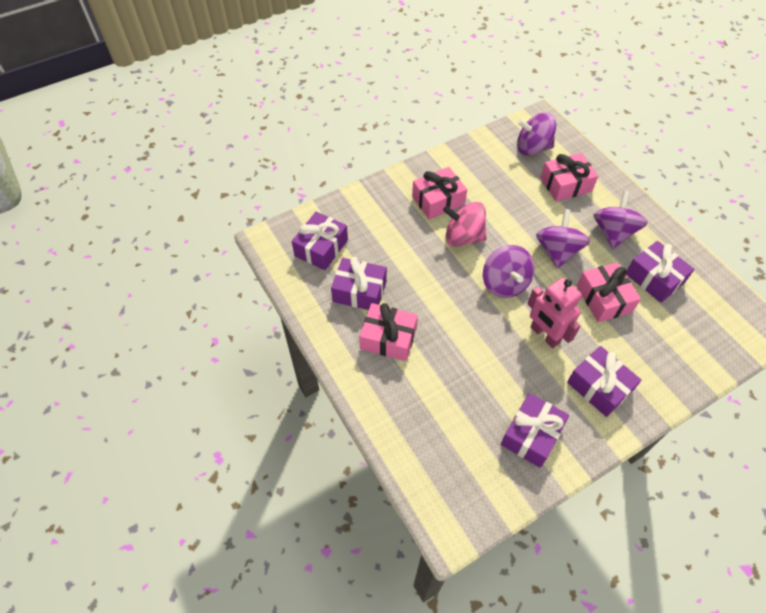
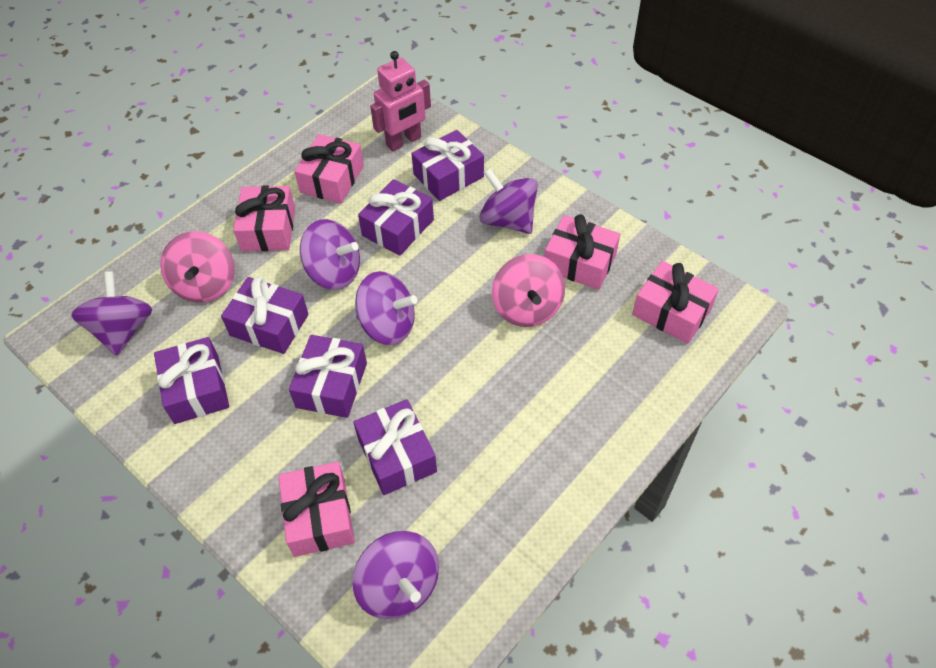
pink gift: [359,303,418,361] [412,167,467,220] [540,153,598,202] [577,262,641,323] = 4 -> [233,185,295,251] [278,462,355,557] [294,134,364,203] [544,214,620,290] [632,261,719,344] = 5
pink spinning top: [443,202,487,247] = 1 -> [160,232,235,303] [492,254,565,327] = 2
purple gift: [292,212,348,270] [331,257,387,310] [501,393,569,468] [567,346,641,417] [626,241,695,303] = 5 -> [154,337,229,424] [221,277,309,354] [289,335,367,418] [353,399,437,495] [358,179,434,256] [411,130,484,201] = 6
purple spinning top: [483,245,535,298] [517,112,556,156] [536,209,590,269] [593,191,647,249] = 4 -> [71,271,152,356] [300,219,360,290] [353,531,439,619] [355,271,417,345] [480,168,538,234] = 5

